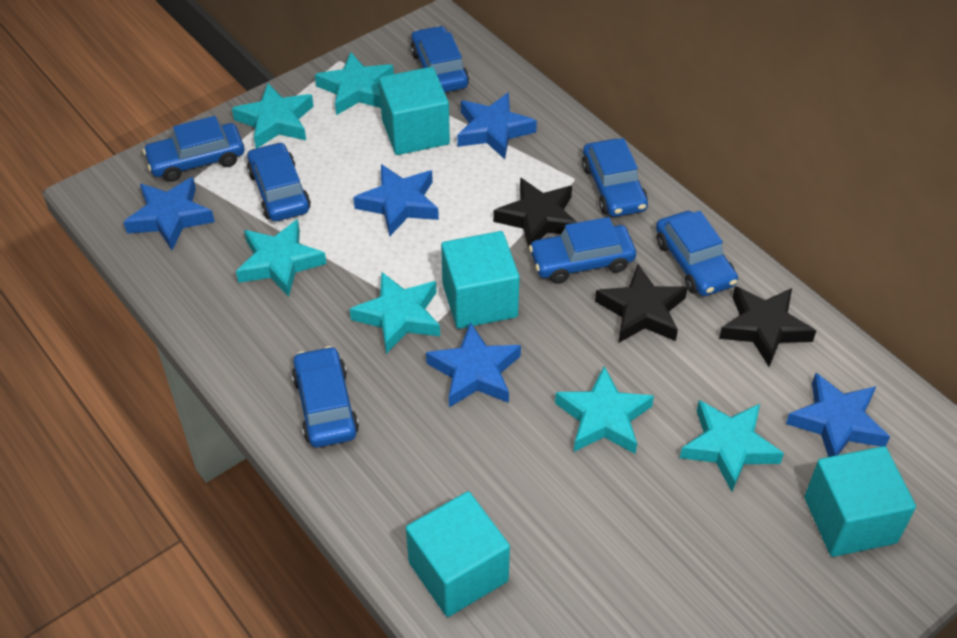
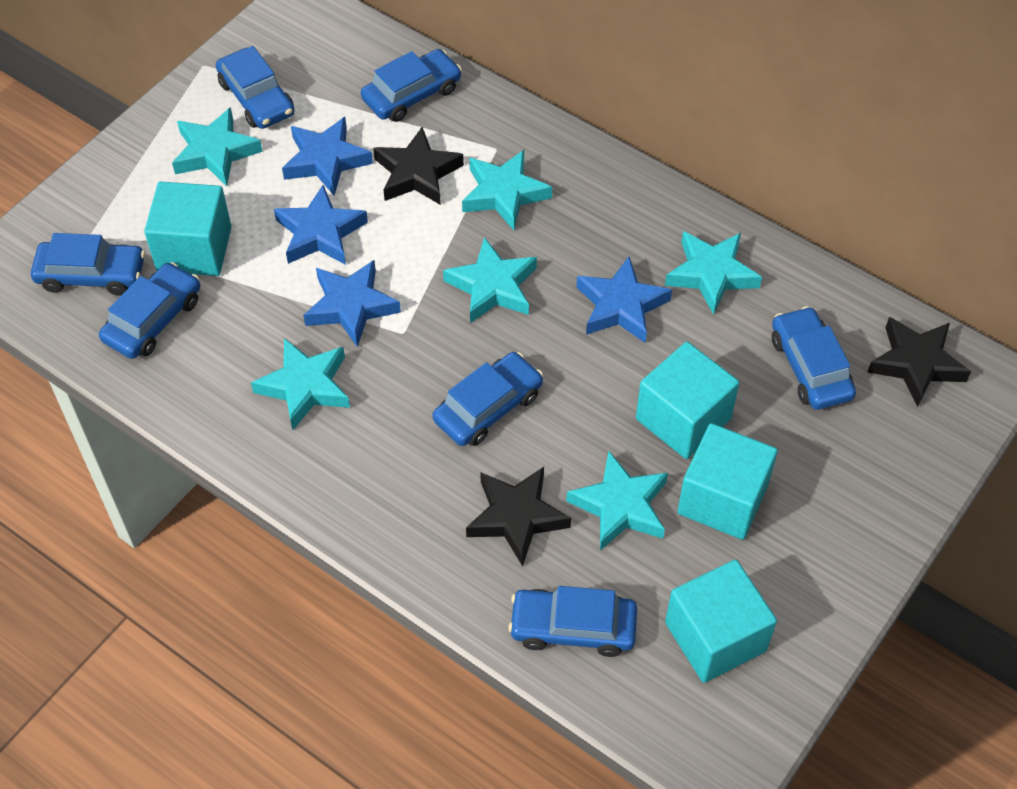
blue star: [124,177,215,250] [353,164,439,236] [426,322,521,407] [457,92,537,159] [786,373,890,457] = 5 -> [274,185,368,265] [282,117,373,195] [303,260,401,347] [577,257,672,343] = 4

